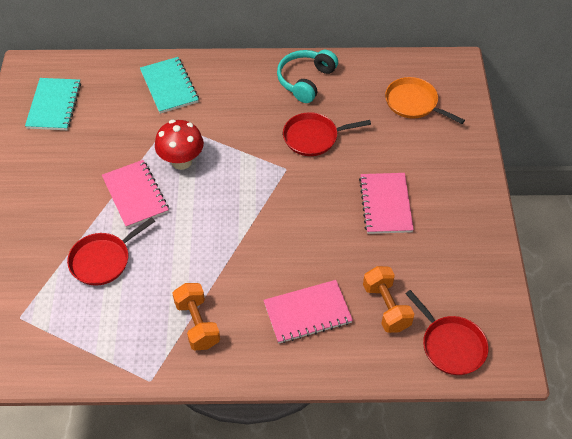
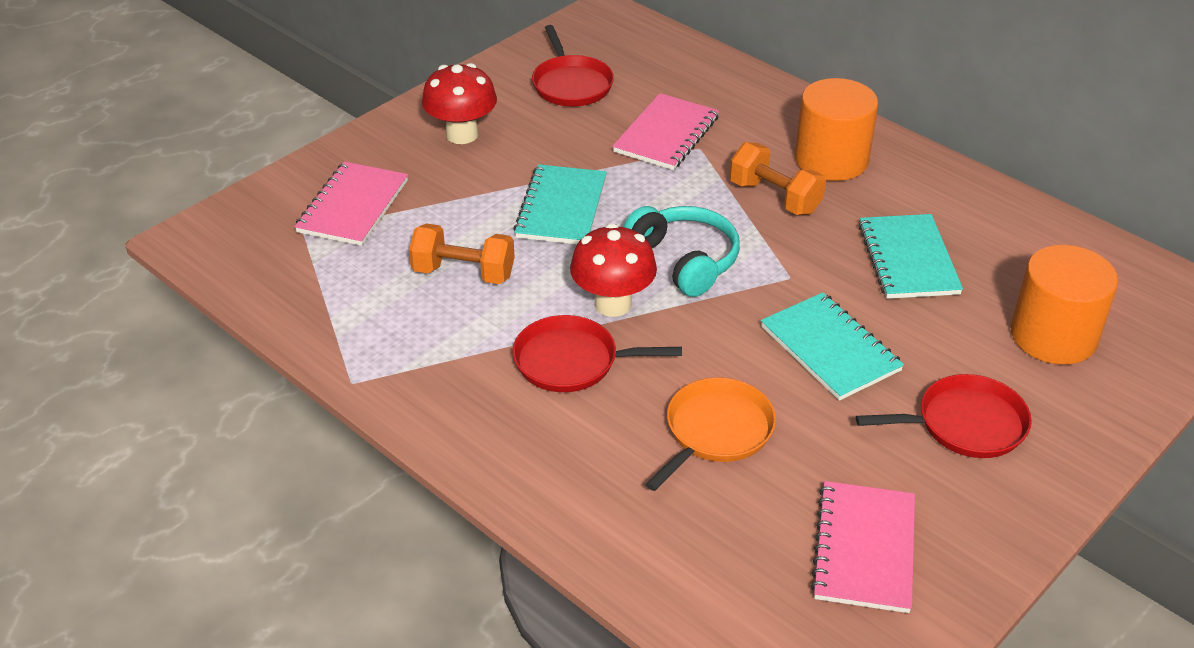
orange cylinder: none = 0 -> [795,78,878,181] [1011,245,1118,365] = 2
red mushroom: [155,120,204,170] = 1 -> [422,63,497,144] [570,223,657,317] = 2
turquoise notebook: [25,78,81,130] [140,57,199,114] = 2 -> [513,164,607,244] [761,292,904,401] [858,214,963,299] = 3

